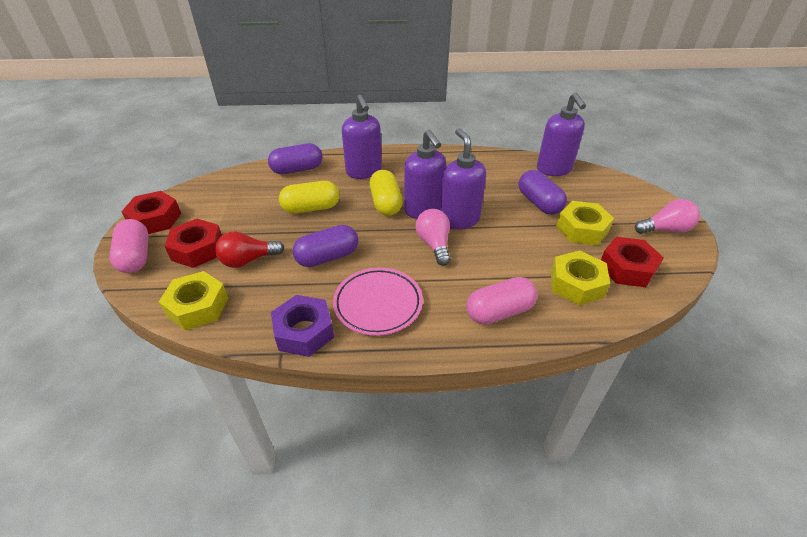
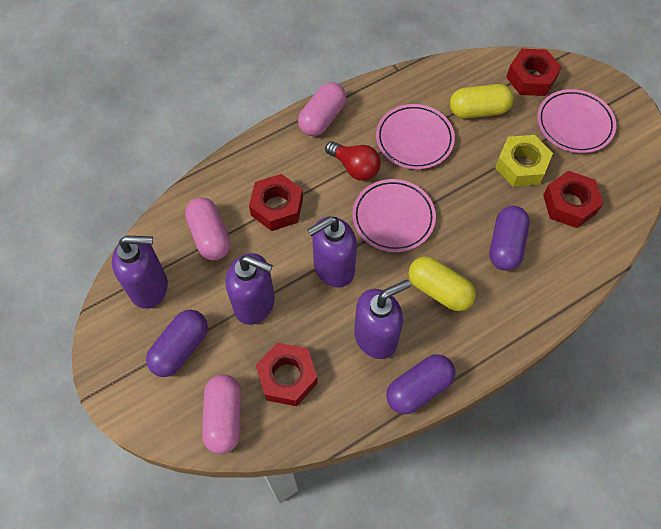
pink capsule: [109,219,149,273] [466,277,537,325] = 2 -> [185,197,230,261] [202,374,241,454] [298,82,346,136] = 3
pink light bulb: [415,209,451,266] [635,199,700,234] = 2 -> none = 0
pink plate: [333,268,423,336] = 1 -> [352,179,436,252] [376,104,455,170] [537,89,616,153] = 3
purple nut: [271,295,334,357] = 1 -> none = 0
red nut: [121,191,181,234] [165,219,222,268] [601,237,664,287] = 3 -> [249,174,303,231] [256,343,318,406] [506,49,561,96] [543,171,603,228] = 4
yellow nut: [159,271,228,330] [551,250,610,305] [556,201,614,246] = 3 -> [495,135,553,187] = 1

